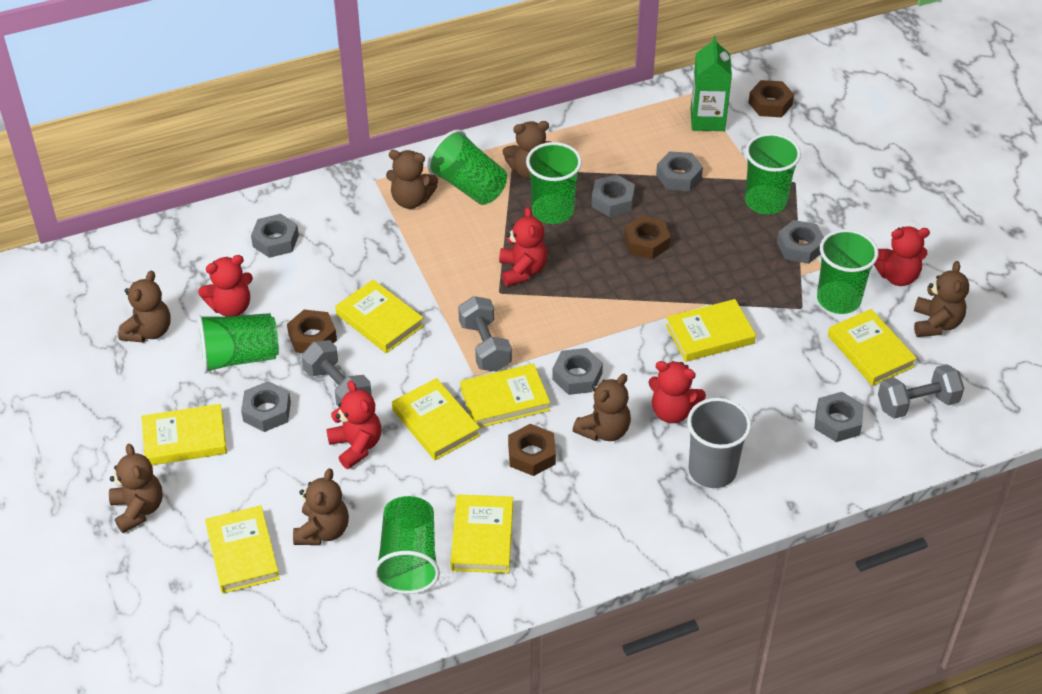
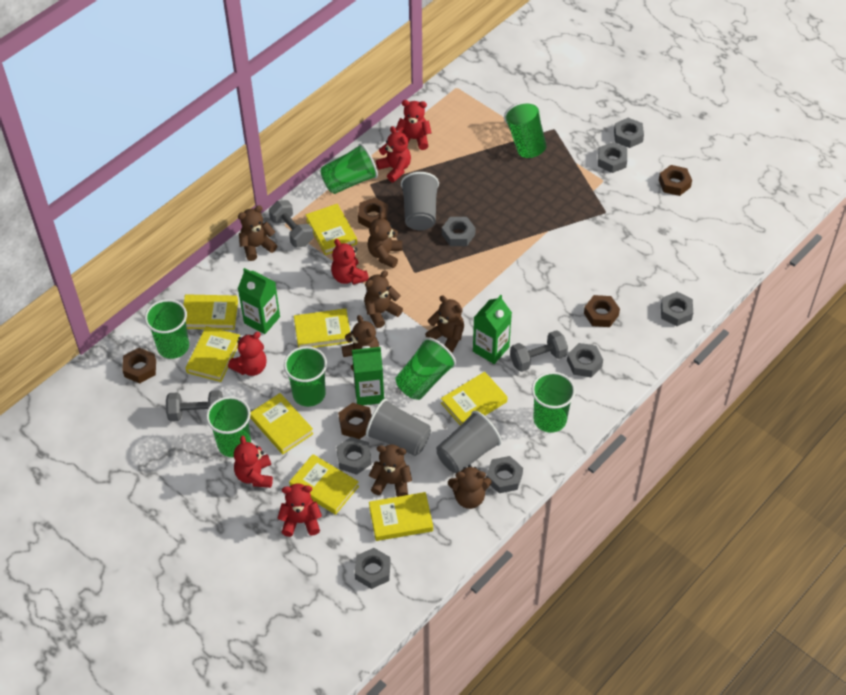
brown nut: [287,309,337,353] [508,424,556,476] [624,215,670,259] [748,80,794,117] = 4 -> [122,348,156,383] [338,403,371,439] [358,198,389,228] [584,295,620,327] [659,165,692,196] = 5
green carton: [691,36,732,131] = 1 -> [238,268,280,334] [352,346,384,405] [473,295,512,364] = 3
green cup: [197,313,279,373] [374,496,440,594] [428,129,507,205] [526,142,582,224] [745,133,801,214] [817,229,878,314] = 6 -> [145,299,189,359] [206,396,251,457] [284,346,327,407] [320,143,378,194] [395,337,456,400] [504,101,547,158] [532,372,576,433] = 7
grey cup: [687,398,751,488] = 1 -> [366,398,431,456] [401,172,439,230] [436,411,502,473] = 3
grey nut: [241,381,291,432] [251,214,299,258] [552,348,603,395] [591,174,635,217] [656,151,703,191] [777,220,824,264] [814,392,864,442] = 7 -> [336,437,372,475] [355,548,391,589] [442,217,476,246] [486,456,523,493] [567,343,603,377] [598,142,627,173] [614,118,644,148] [661,292,693,326] = 8
red teddy bear: [198,255,253,316] [326,380,381,469] [499,207,547,287] [648,361,706,423] [874,226,930,286] = 5 -> [228,332,267,376] [234,436,273,488] [277,483,322,537] [331,239,369,285] [376,126,411,182] [396,100,432,150] = 6

